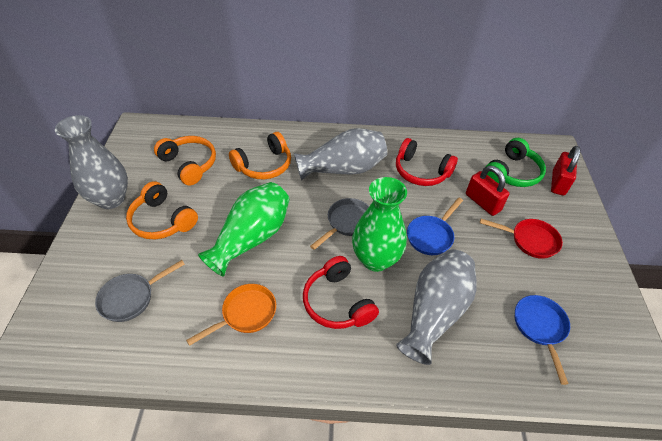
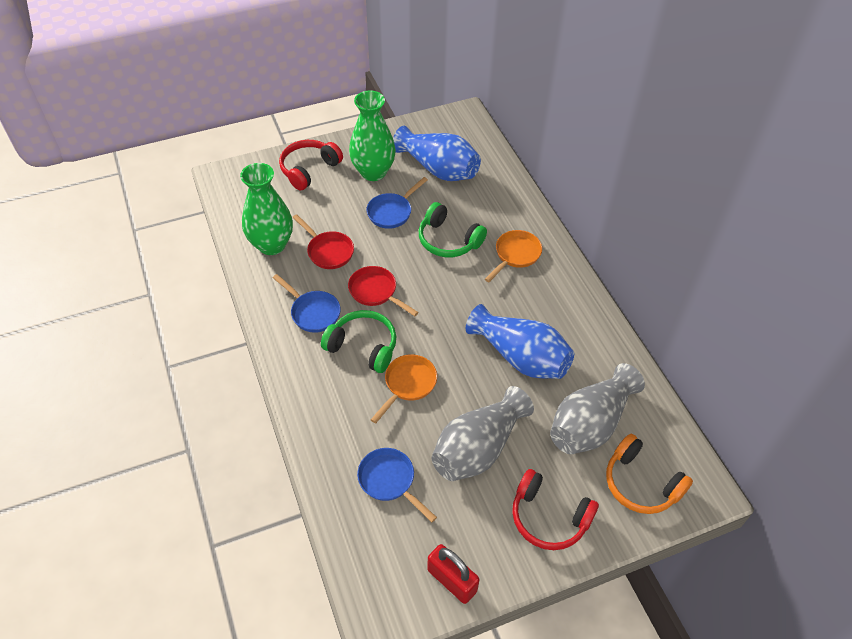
blue pan: [407,198,463,255] [515,295,570,385] = 2 -> [273,274,341,333] [357,448,437,522] [367,177,428,229] = 3
blue vase: none = 0 -> [393,126,481,181] [466,304,574,379] = 2
green headphones: [486,138,546,187] = 1 -> [321,310,396,373] [419,202,487,257] = 2
grey pan: [95,260,185,322] [310,198,369,250] = 2 -> none = 0
grey vase: [55,115,128,209] [294,128,387,181] [396,249,477,365] = 3 -> [432,386,534,481] [550,363,645,454] = 2
orange headphones: [126,181,198,239] [154,136,216,186] [229,132,291,179] = 3 -> [606,434,693,514] = 1
orange pan: [186,284,276,346] = 1 -> [371,354,437,423] [485,230,542,282] = 2
red padlock: [466,166,510,216] [551,146,580,196] = 2 -> [427,544,480,604] = 1
red pan: [480,219,563,259] = 1 -> [292,214,354,269] [348,266,419,316] = 2

